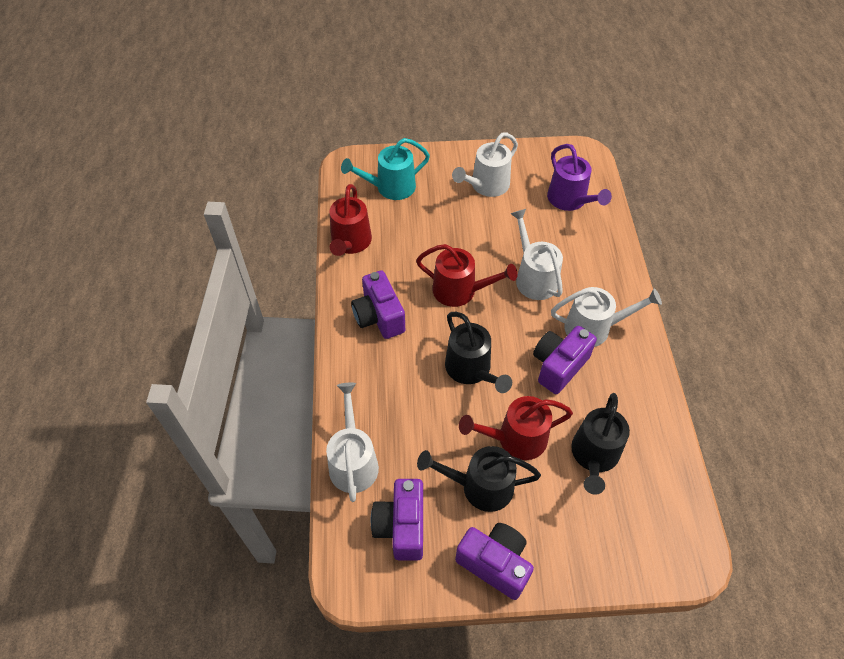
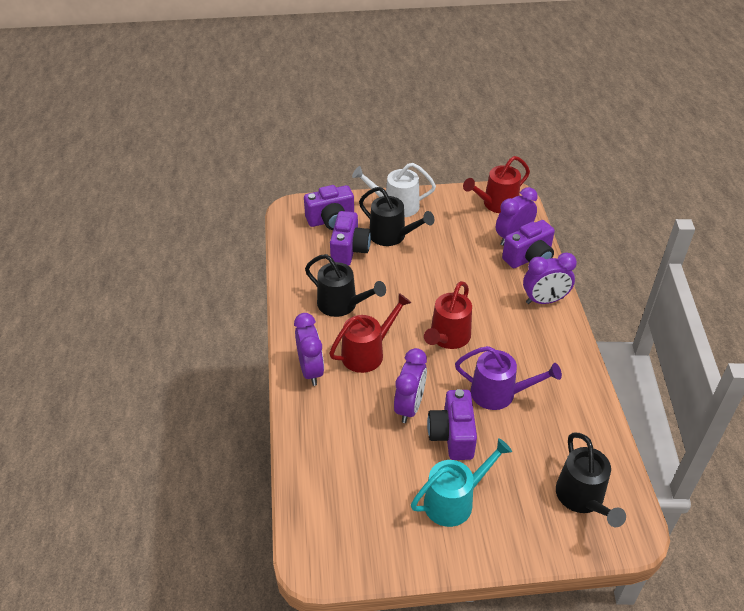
purple clock: none = 0 -> [294,313,324,386] [394,348,427,423] [496,187,538,246] [523,252,577,304] = 4
white watering can: [326,383,379,502] [452,133,518,197] [510,209,563,300] [551,287,662,347] = 4 -> [352,163,436,217] = 1

